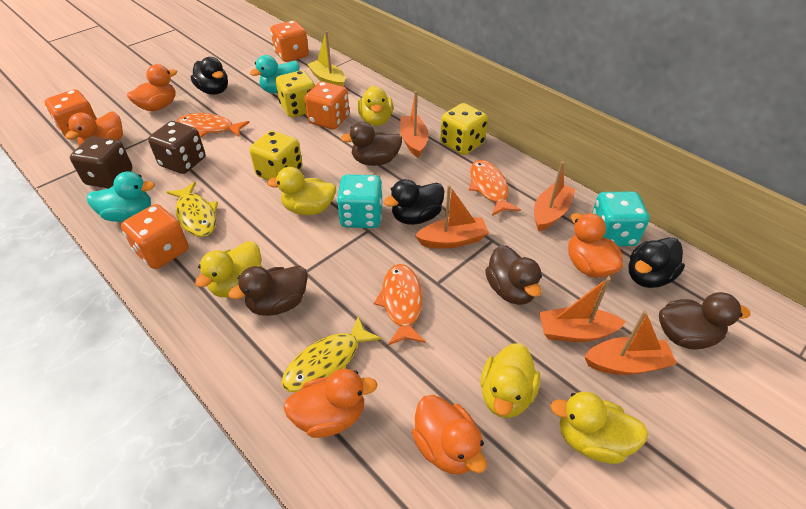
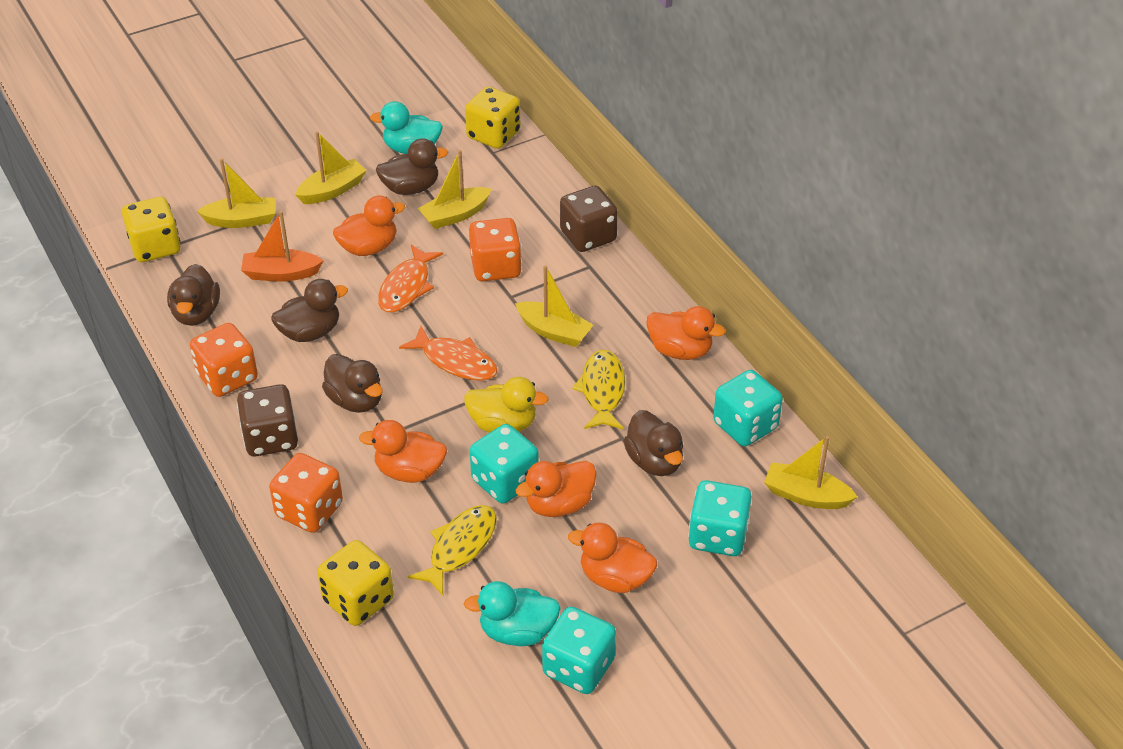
black duck: [191,57,228,95] [384,179,445,225] [628,237,685,288] = 3 -> none = 0
brown duck: [228,266,308,316] [341,122,402,166] [485,245,542,305] [659,292,750,350] = 4 -> [167,264,220,326] [271,279,348,342] [322,354,383,413] [376,138,449,195] [624,410,683,476] = 5
orange boat: [400,91,429,158] [415,185,489,249] [534,161,575,231] [539,277,626,342] [584,311,677,375] = 5 -> [241,211,324,282] = 1
orange dice: [45,89,97,140] [121,204,189,269] [270,20,309,62] [305,81,349,130] = 4 -> [190,323,258,397] [269,453,343,533] [469,218,522,281] = 3
orange fish: [177,113,250,137] [374,264,426,345] [469,160,521,216] = 3 -> [378,244,443,312] [399,326,498,381] = 2
turquoise dice: [337,174,383,228] [592,191,649,246] = 2 -> [470,424,539,504] [542,607,616,694] [688,480,752,556] [713,370,783,446] = 4
yellow boat: [307,31,345,86] = 1 -> [197,158,276,228] [295,132,367,204] [418,150,491,229] [515,265,593,347] [764,436,857,509] = 5
yellow duck: [195,241,262,297] [267,167,336,215] [357,86,393,126] [481,343,540,418] [550,392,648,464] = 5 -> [464,377,549,433] = 1

